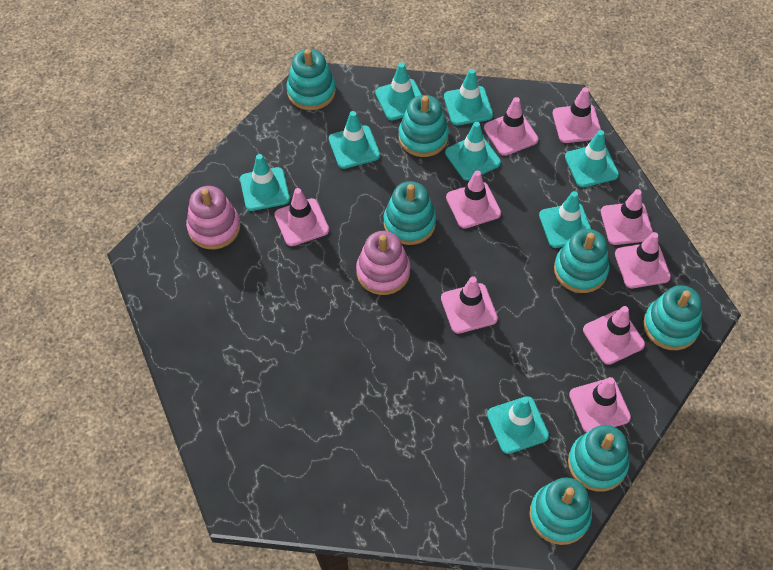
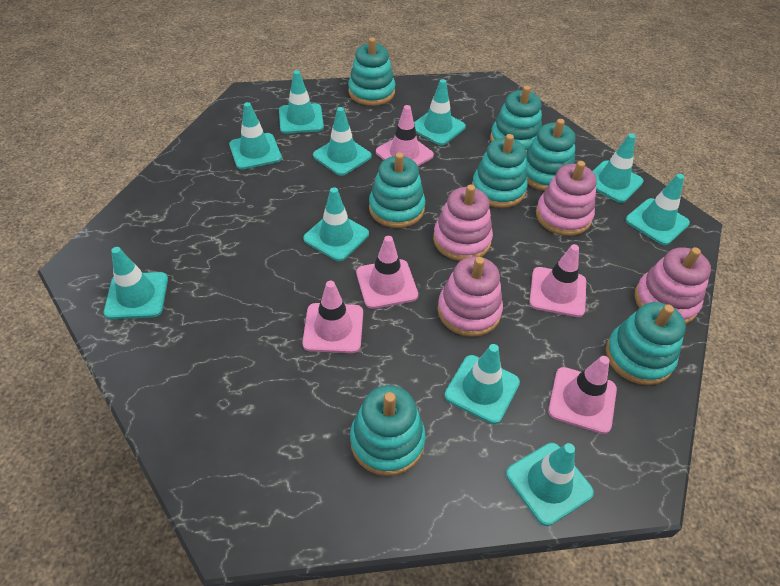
pink stacking toy: [186,186,240,249] [356,231,410,295] = 2 -> [433,184,493,261] [437,256,503,337] [536,161,597,236] [635,247,711,324] = 4
pink traffic cone: [275,188,329,246] [441,276,498,334] [446,170,501,229] [484,97,539,156] [553,87,601,143] [569,377,631,433] [583,306,645,365] [601,189,653,245] [615,232,671,288] = 9 -> [302,281,363,353] [356,236,418,309] [376,105,434,166] [529,244,586,317] [548,356,617,434] = 5
turquoise traffic cone: [240,154,290,211] [329,111,380,169] [375,63,422,120] [444,69,493,125] [445,122,501,181] [487,396,549,454] [539,191,591,248] [565,130,619,187] = 8 -> [104,247,168,319] [229,102,282,170] [279,70,324,134] [303,187,369,261] [313,107,372,176] [414,79,466,145] [444,344,520,424] [506,443,594,526] [592,134,644,203] [626,174,690,245] = 10

